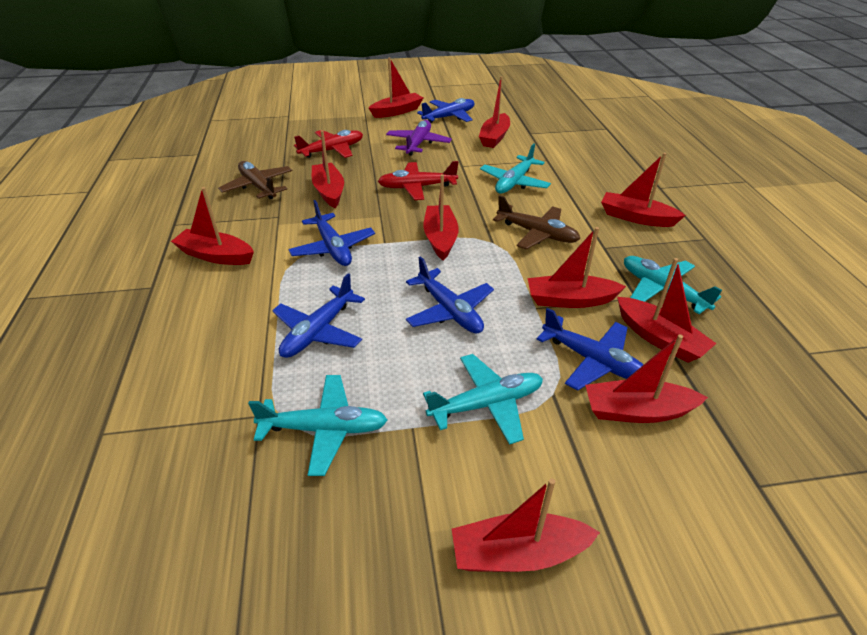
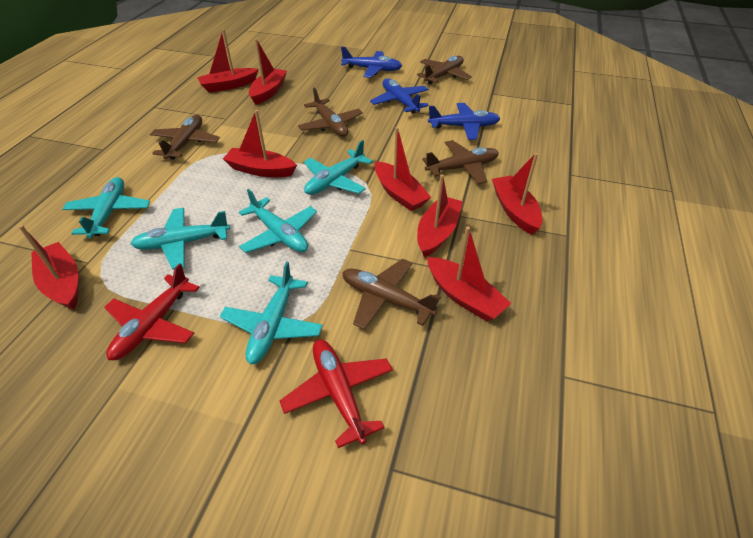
blue plane: [272,273,365,358] [288,200,375,266] [406,256,494,333] [417,98,475,123] [537,308,644,391] = 5 -> [341,47,402,78] [370,78,429,114] [428,103,501,140] = 3
brown plane: [218,161,292,199] [493,195,580,250] = 2 -> [150,115,220,159] [298,87,363,137] [342,259,441,330] [417,56,472,84] [422,140,499,184] = 5
purple plane: [386,120,452,156] = 1 -> none = 0
red boat: [171,187,254,265] [312,130,344,208] [369,57,423,118] [424,174,459,261] [452,478,600,572] [479,76,510,148] [528,227,626,308] [585,335,708,423] [601,153,686,227] [617,258,717,363] = 10 -> [19,225,78,310] [197,29,259,93] [223,110,297,177] [249,39,287,105] [375,127,431,211] [417,174,463,257] [427,227,512,321] [492,153,542,235] = 8
turquoise plane: [248,375,388,476] [423,354,543,445] [480,143,551,194] [624,256,722,314] = 4 -> [62,177,150,238] [131,208,230,270] [220,262,323,364] [239,189,317,253] [304,140,373,195] = 5

